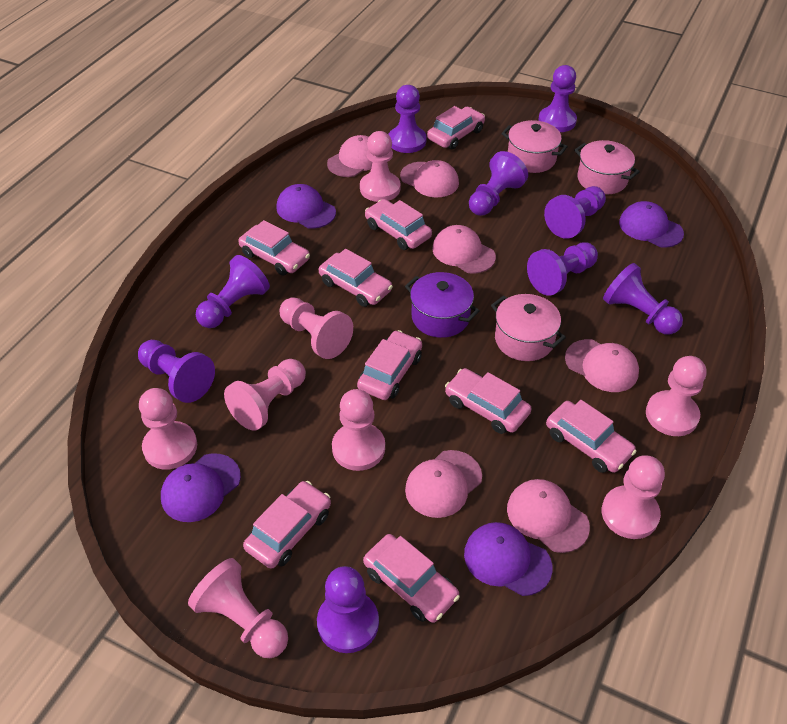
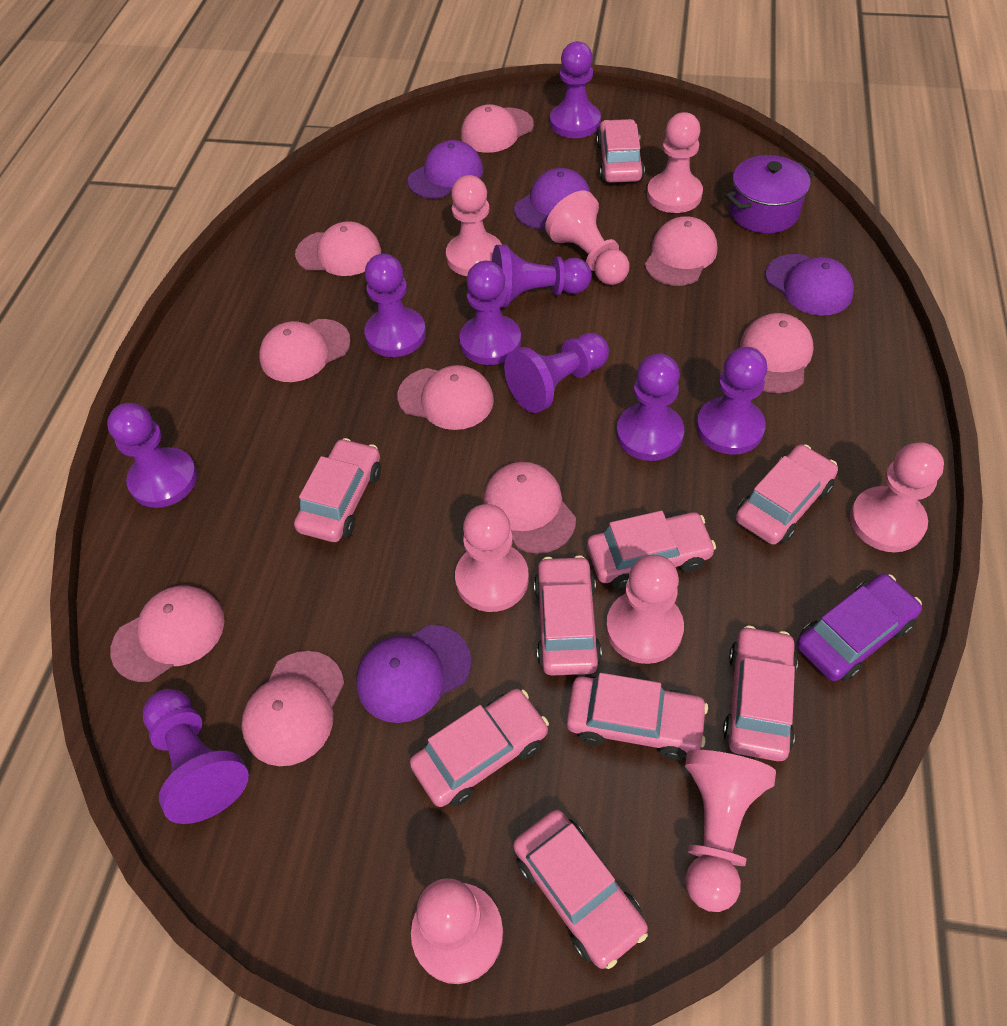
pink cap: [327,135,372,177] [400,160,459,197] [405,450,482,518] [432,225,496,274] [507,479,590,553] [565,339,639,392] = 6 -> [110,586,225,682] [241,651,345,766] [259,319,351,382] [295,221,381,276] [397,365,494,430] [461,104,534,153] [483,462,576,554] [644,216,717,286] [740,313,813,393] = 9
pink pot: [491,294,566,361] [501,120,568,173] [574,140,640,195] = 3 -> none = 0
purple car: none = 0 -> [797,574,922,681] = 1

